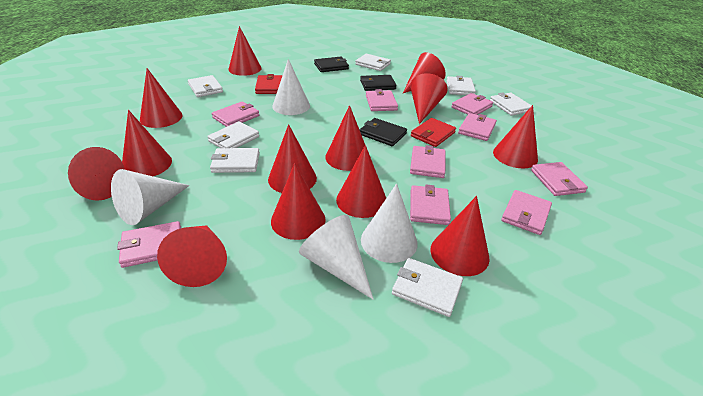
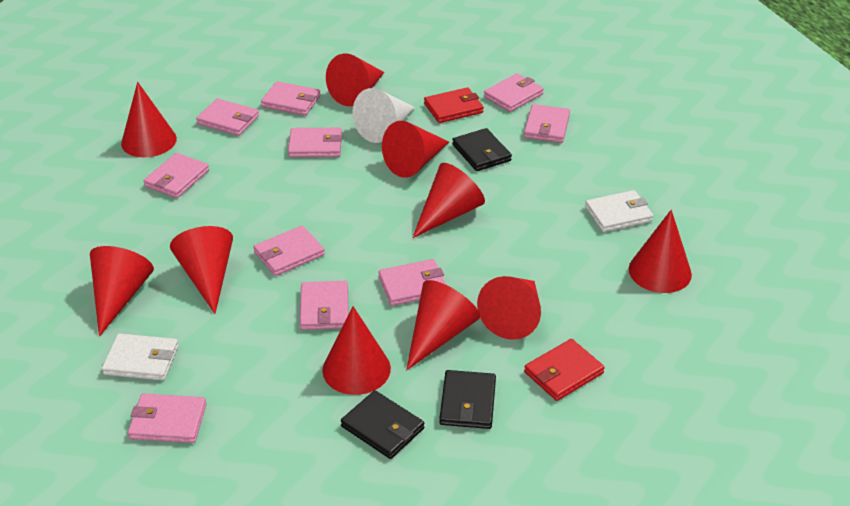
pink wallet: [117,221,181,268] [212,101,259,127] [366,89,398,111] [410,145,446,178] [410,185,451,225] [451,93,493,115] [458,113,497,141] [501,190,552,235] [531,162,588,196] = 9 -> [128,393,207,443] [144,153,209,198] [196,99,259,136] [253,226,325,276] [261,81,321,116] [288,128,342,157] [300,281,348,330] [379,259,446,306] [484,73,544,112] [524,104,570,143] = 10
red cone: [68,147,125,201] [122,110,172,176] [140,68,183,128] [157,225,227,287] [229,26,262,76] [268,124,317,193] [271,163,326,240] [325,105,365,171] [336,145,386,218] [403,52,446,93] [410,73,448,124] [430,196,490,276] [493,105,538,168] = 13 -> [90,246,154,337] [121,82,177,158] [170,226,233,314] [322,306,391,395] [326,53,384,106] [382,121,449,178] [406,280,480,370] [412,163,485,238] [477,276,541,340] [629,210,692,293] = 10
white cone: [111,169,190,225] [272,59,310,115] [299,215,374,300] [361,184,418,263] = 4 -> [352,88,415,143] = 1
white wallet: [188,75,223,97] [207,121,259,148] [210,148,260,173] [355,54,391,71] [392,258,463,317] [447,76,476,95] [490,92,532,116] = 7 -> [102,333,179,381] [585,190,653,232] = 2

